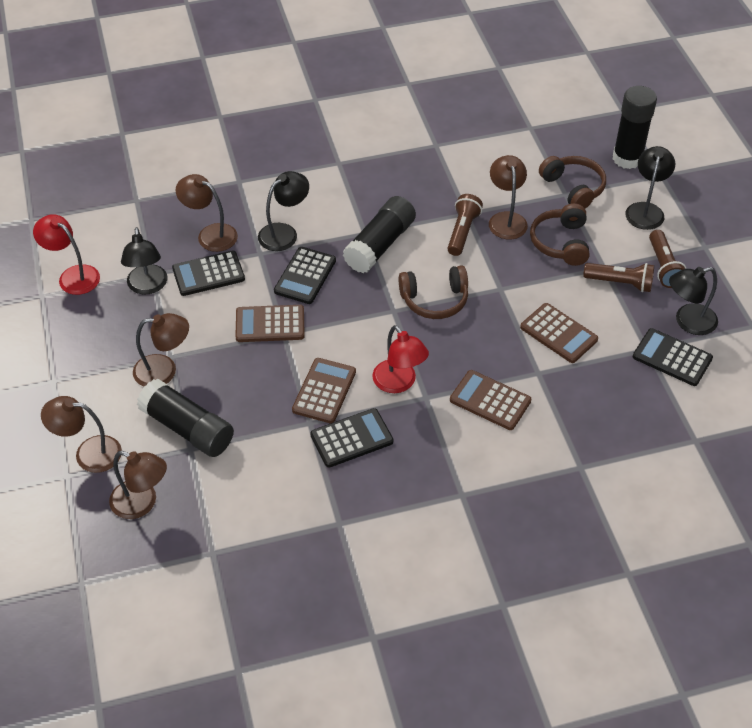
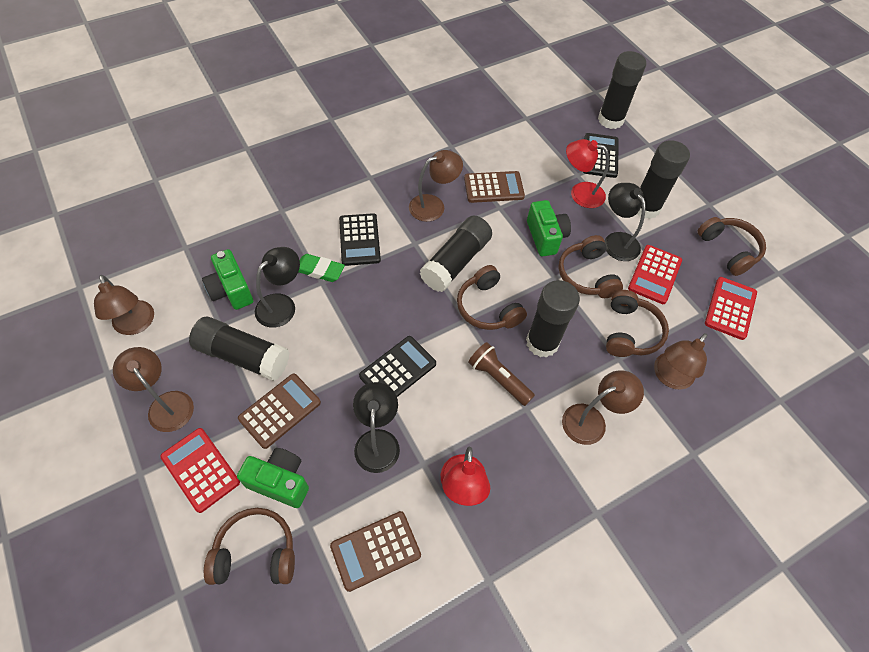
black calculator: [172,251,245,296] [274,247,336,304] [310,408,393,468] [633,328,713,386] = 4 -> [339,213,381,266] [359,336,436,397] [583,133,619,178] = 3
black glue stick: [137,379,234,457] [343,196,416,273] [613,86,657,169] = 3 -> [189,317,289,381] [420,215,492,292] [526,280,580,358] [598,51,646,129] [637,140,690,219] = 5
black lamp: [121,227,168,294] [258,171,309,251] [625,146,675,230] [669,267,718,335] = 4 -> [255,247,300,328] [353,382,400,473] [605,183,646,261] = 3
brown calculator: [235,305,305,342] [292,358,356,423] [450,370,531,430] [520,303,598,363] = 4 -> [238,374,321,449] [330,511,421,592] [464,171,525,203] = 3
brown flashlight: [447,194,483,256] [583,263,654,292] [649,230,686,288] = 3 -> [468,342,535,406] = 1
brown headphones: [399,265,468,319] [530,203,589,266] [539,156,606,209] = 3 -> [204,508,295,585] [457,265,527,330] [558,235,623,298] [606,290,669,357] [697,217,766,276] = 5
green camera: none = 0 -> [202,249,253,310] [237,448,309,508] [527,200,571,257] = 3
green eraser: none = 0 -> [298,254,345,282] = 1
red calculator: none = 0 -> [160,428,240,513] [628,245,682,304] [705,277,757,340] = 3

